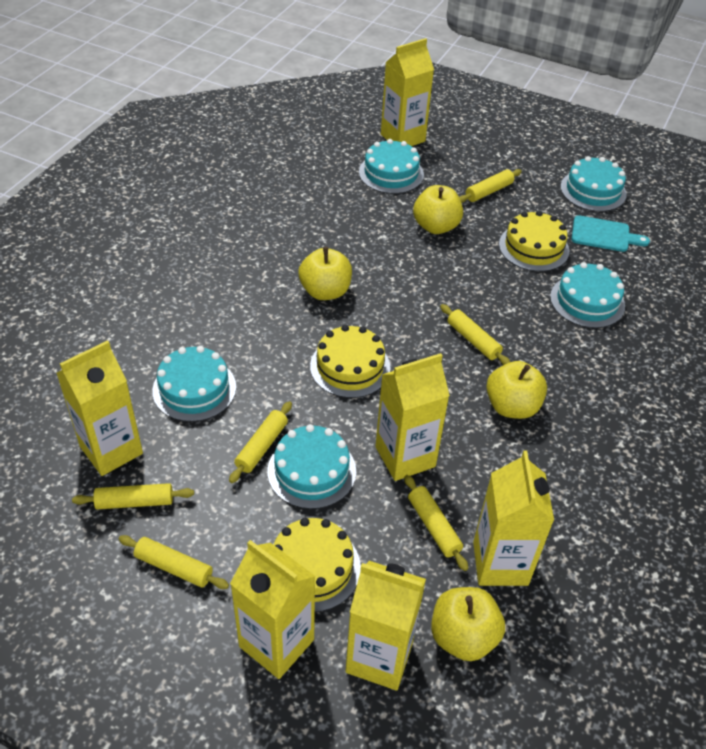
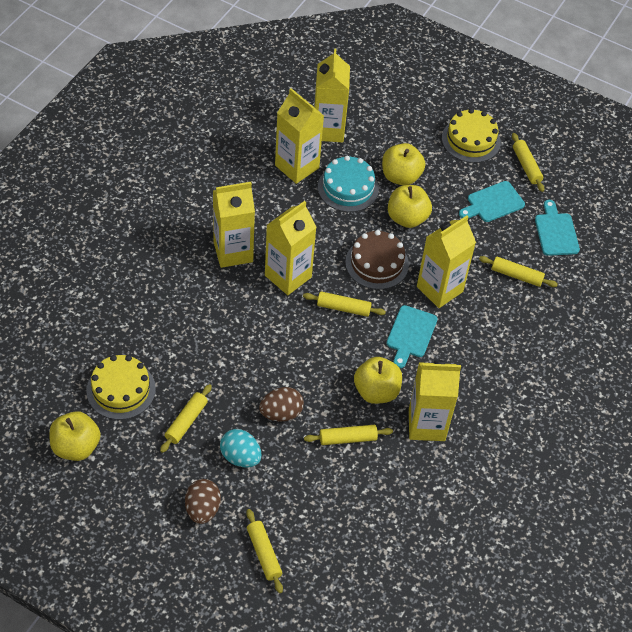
brown cake: none = 0 -> [345,230,409,290] = 1
brown egg: none = 0 -> [185,479,221,524] [259,387,304,421] = 2
turquoise cake: [152,346,236,422] [267,424,356,509] [359,139,424,194] [550,262,625,328] [560,156,627,212] = 5 -> [318,156,379,212] = 1
turquoise cutting board: [572,215,650,252] = 1 -> [386,305,438,368] [459,181,525,222] [535,200,580,256] = 3
turquoise egg: none = 0 -> [220,429,262,468] = 1
yellow cake: [273,518,361,612] [310,325,391,398] [499,211,569,272] = 3 -> [86,355,156,420] [442,108,501,163] = 2

